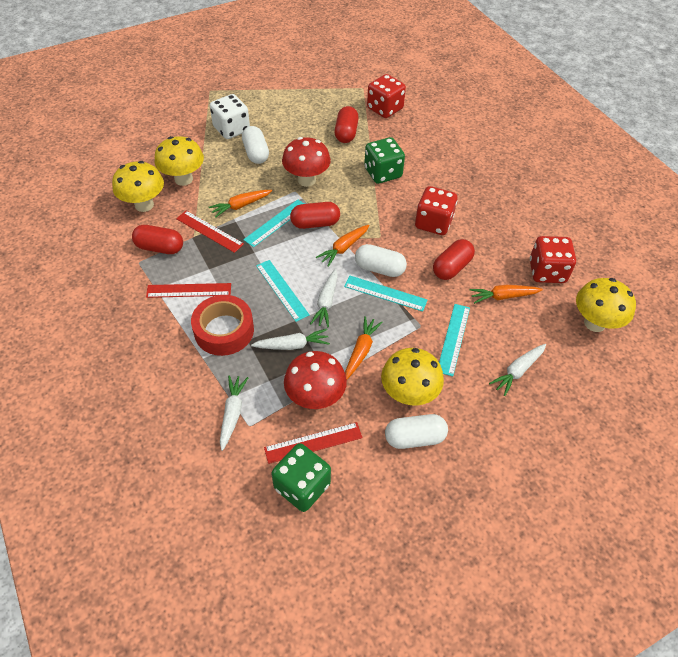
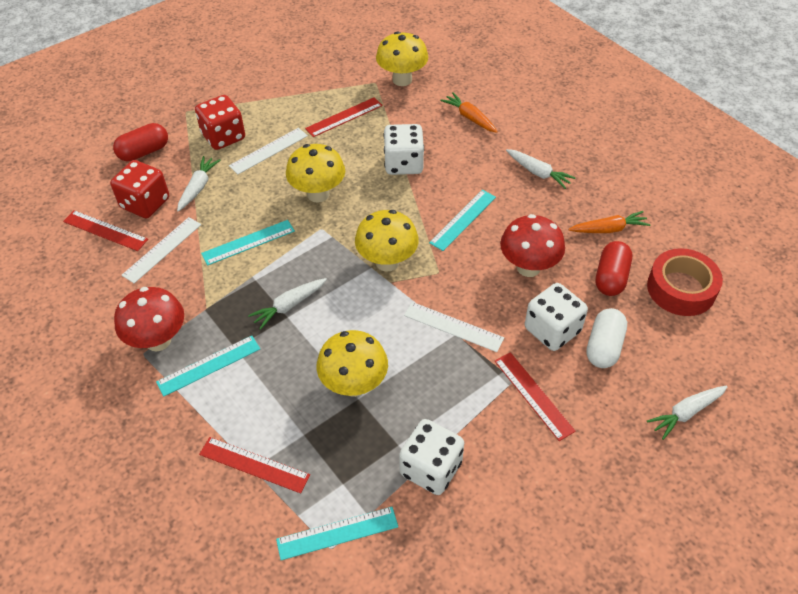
green dice: [271,443,331,512] [364,137,405,184] = 2 -> none = 0
orange carrot: [209,190,272,218] [316,225,369,267] [345,316,383,379] [470,285,543,304] = 4 -> [440,92,498,133] [568,211,650,233] = 2
red capsule: [132,225,183,254] [290,202,340,229] [334,106,359,143] [433,239,475,280] = 4 -> [113,123,168,161] [595,241,632,296] = 2
red dice: [367,74,406,118] [415,186,457,235] [530,236,576,283] = 3 -> [110,160,169,218] [195,95,245,150] = 2
red ruler: [146,283,231,298] [176,211,244,253] [264,422,363,464] = 3 -> [63,210,148,251] [199,437,310,494] [305,97,383,137] [495,352,576,441] = 4
white capsule: [242,126,269,164] [355,244,407,277] [385,414,448,449] = 3 -> [586,308,627,368] = 1
white dice: [210,94,250,139] = 1 -> [383,124,424,175] [399,419,464,495] [525,283,588,351] = 3
white ruler: none = 0 -> [122,217,201,283] [229,128,308,174] [404,302,504,352] = 3

